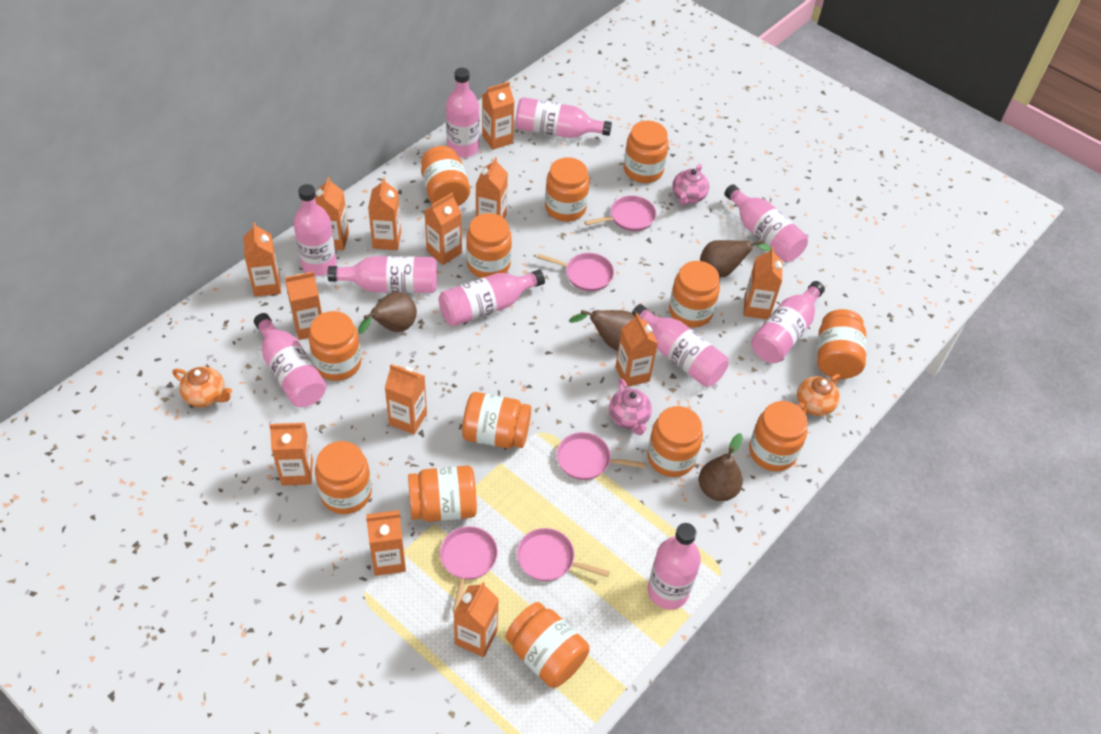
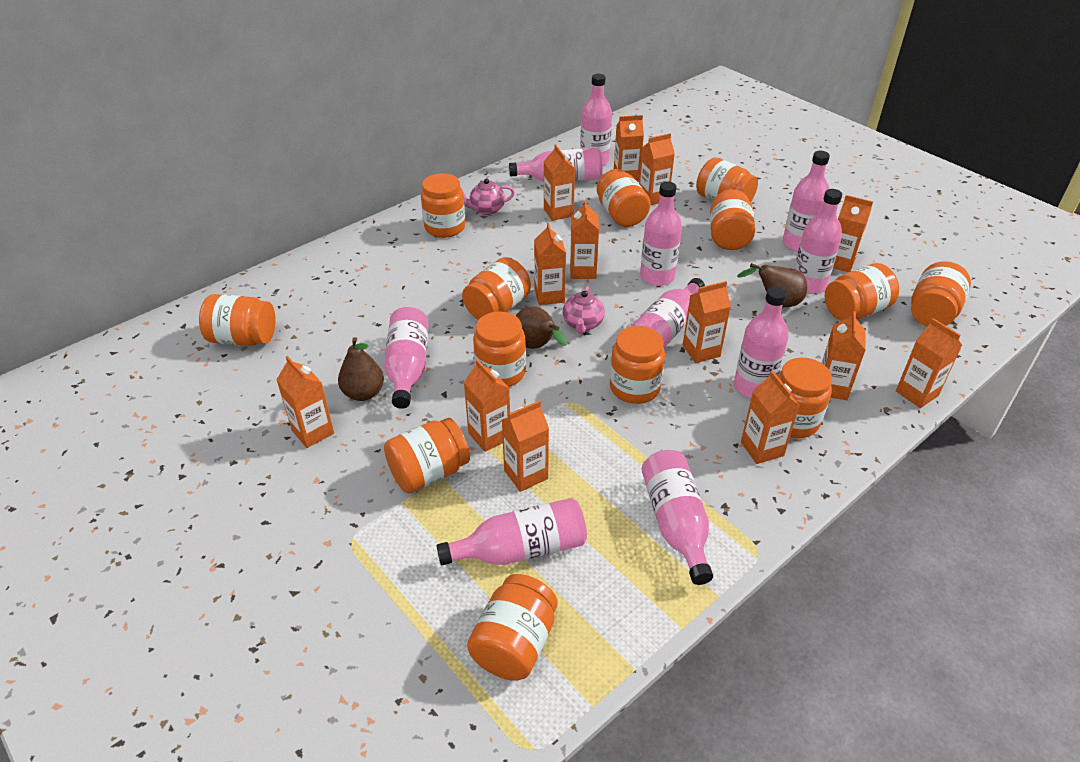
brown pear: [358,292,417,334] [569,310,635,349] [699,433,743,501] [700,240,771,278] = 4 -> [338,337,384,401] [516,306,567,349] [737,263,807,307] = 3
orange teapot: [173,367,232,407] [797,374,840,416] = 2 -> none = 0
pink pan: [440,526,498,612] [517,528,610,581] [537,253,614,291] [556,432,646,480] [584,195,656,231] = 5 -> none = 0

